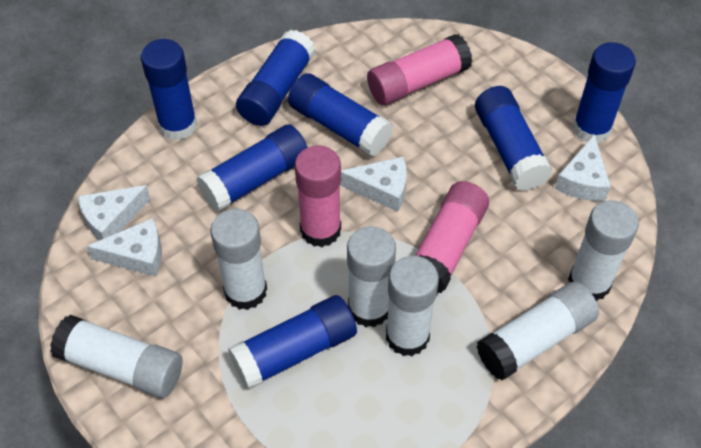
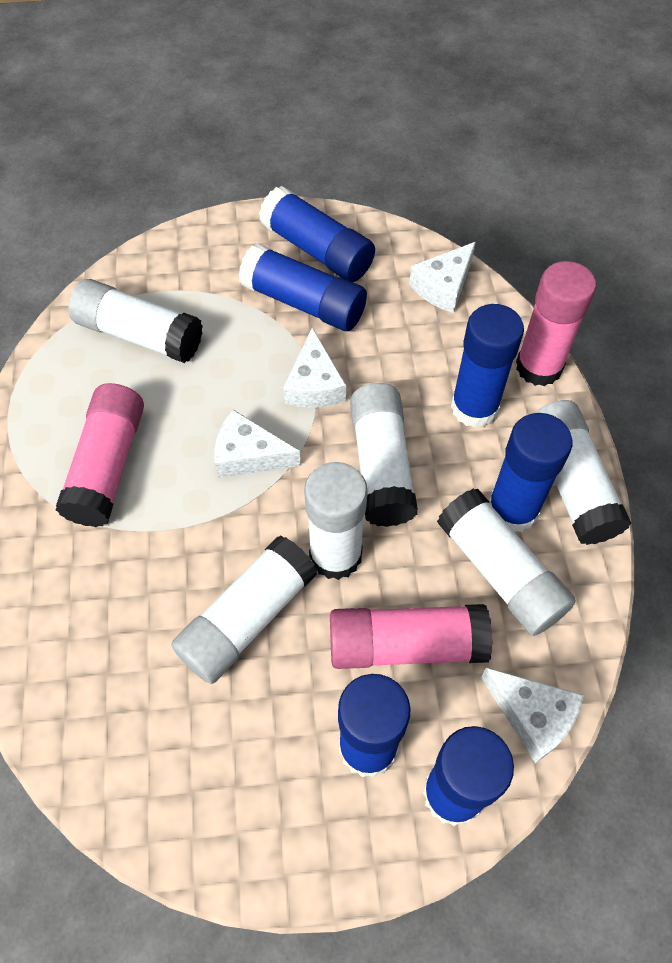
blue glue stick: [141,39,197,140] [197,124,308,212] [228,295,357,390] [236,30,315,126] [288,73,393,157] [475,86,552,191] [573,42,636,144] = 7 -> [238,243,367,331] [259,186,375,282] [338,674,410,778] [423,726,514,826] [451,304,524,428] [489,413,572,532] = 6

